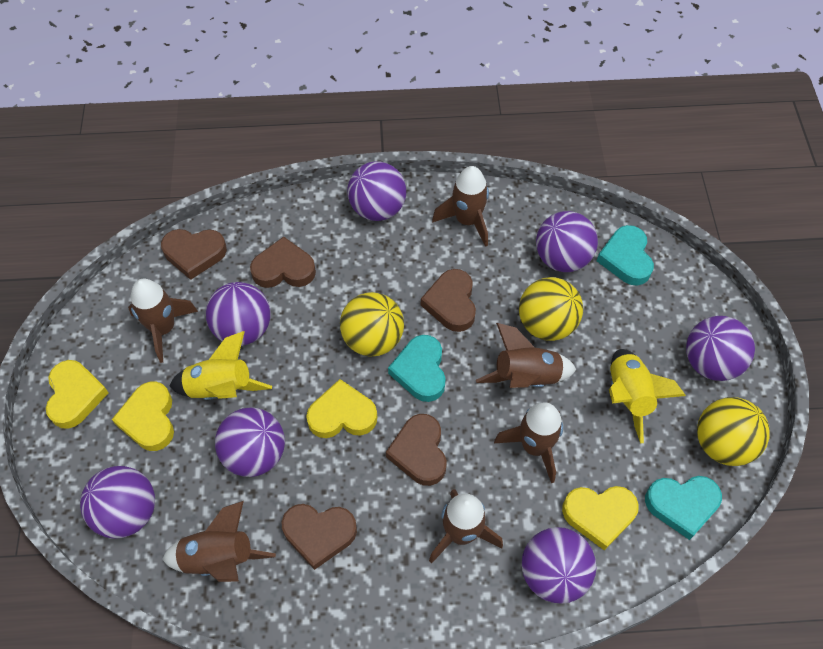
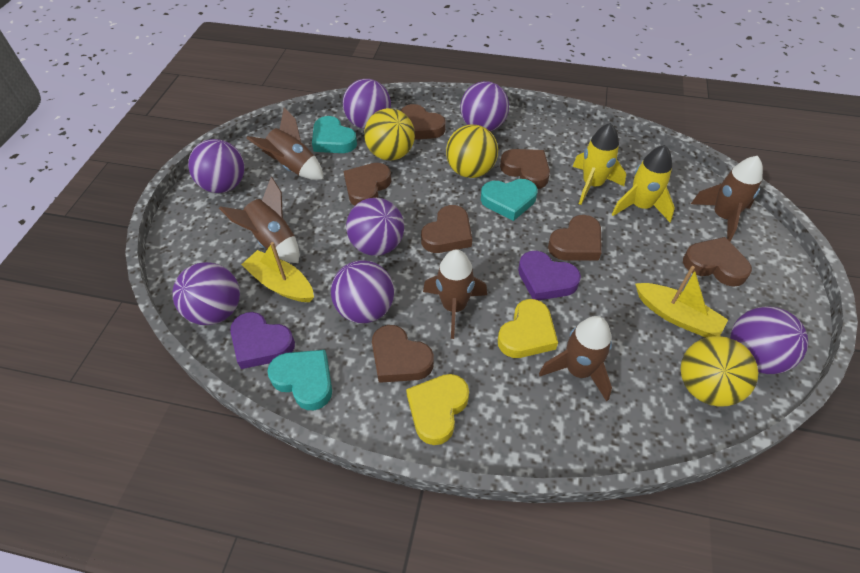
brown heart: [161,229,227,280] [250,237,316,288] [281,504,357,570] [386,414,447,486] [421,269,476,332] = 5 -> [344,163,391,206] [372,325,434,383] [400,104,446,140] [421,205,472,253] [500,149,550,189] [548,215,602,261] [683,237,752,287] = 7
brown rocket: [128,279,198,363] [162,501,276,582] [429,489,503,564] [432,166,489,247] [476,323,577,388] [494,402,563,483] = 6 -> [219,177,299,264] [246,107,324,180] [423,249,487,339] [539,316,612,402] [691,156,763,242] = 5
purple heart: none = 0 -> [230,312,295,369] [518,251,581,301] = 2
yellow boat: none = 0 -> [241,242,314,302] [635,266,728,338] = 2
yellow heart: [46,360,109,429] [112,382,174,451] [306,379,377,438] [562,486,639,550] = 4 -> [406,374,469,445] [498,299,558,358] = 2

